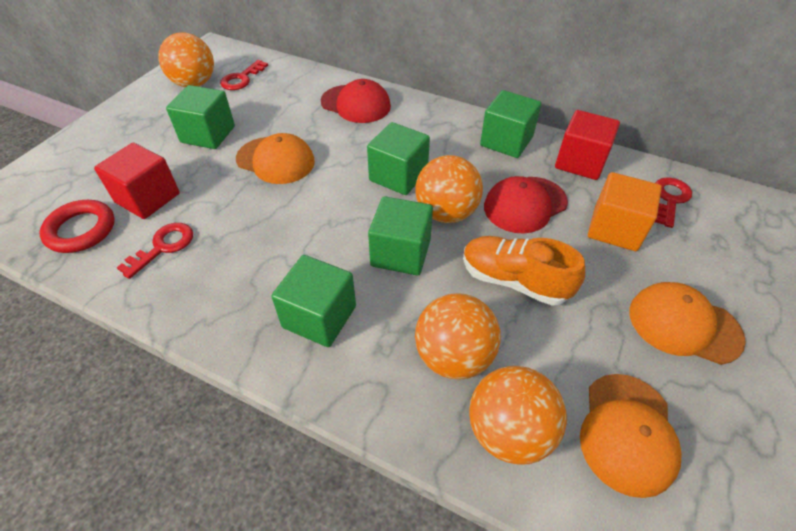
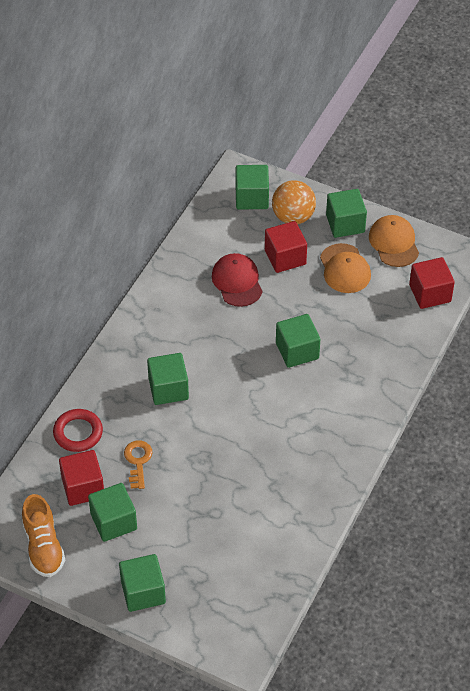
green cube: [166,85,235,149] [271,255,356,347] [367,122,430,195] [368,196,433,276] [480,90,541,158] = 5 -> [88,483,137,542] [119,554,166,612] [147,353,189,405] [236,165,269,210] [276,314,320,368] [326,189,367,238] = 6
orange ball: [158,32,214,87] [415,155,483,223] [415,293,501,380] [469,366,567,465] = 4 -> [272,180,316,224] = 1
orange cap: [236,133,315,184] [580,374,681,498] [629,282,746,365] = 3 -> [320,243,371,293] [369,215,419,267] = 2
orange cube: [588,172,662,251] = 1 -> none = 0
orange key: none = 0 -> [124,440,152,489] = 1
red cap: [321,79,391,123] [484,176,568,234] = 2 -> [212,253,263,307] = 1
red cube: [94,143,180,219] [555,110,620,180] = 2 -> [59,450,104,506] [265,221,307,273] [409,257,455,309] = 3
red key: [116,223,193,279] [220,60,268,90] [655,177,692,228] = 3 -> none = 0

